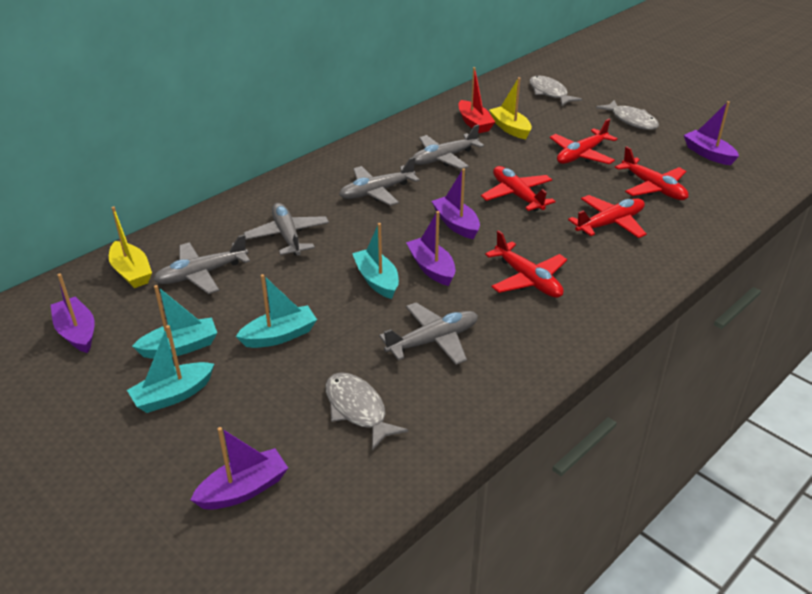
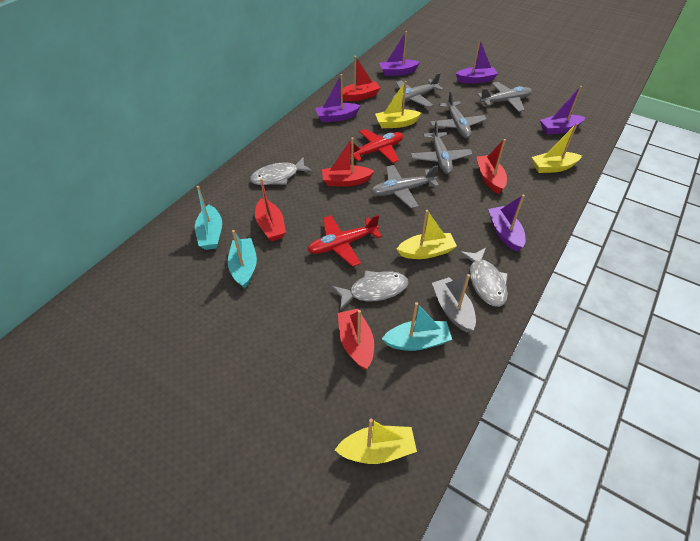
grey boat: none = 0 -> [432,274,476,333] = 1
red boat: [458,67,495,133] = 1 -> [255,178,286,241] [322,137,374,187] [338,309,374,370] [340,56,380,101] [476,139,507,194] = 5
red plane: [481,166,555,211] [485,230,567,298] [550,119,618,164] [568,195,647,238] [615,146,688,200] = 5 -> [307,215,382,267] [354,129,403,163] = 2
turquoise boat: [127,325,214,413] [132,285,217,359] [236,274,317,348] [352,223,399,299] = 4 -> [195,186,222,250] [228,230,257,289] [382,302,452,351] = 3
yellow boat: [109,207,152,288] [489,77,532,139] = 2 -> [335,418,417,464] [375,81,421,128] [397,210,457,259] [532,123,582,173] = 4

